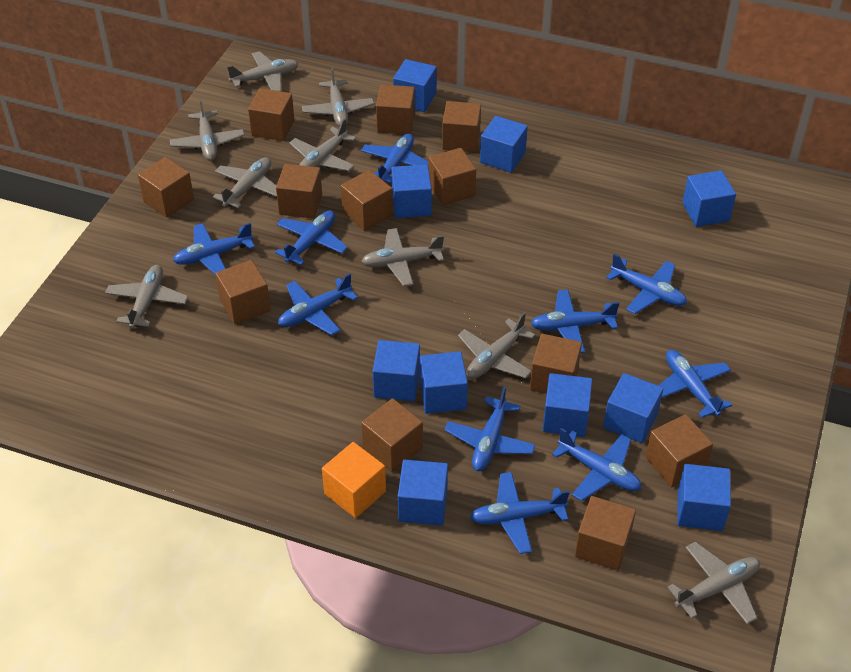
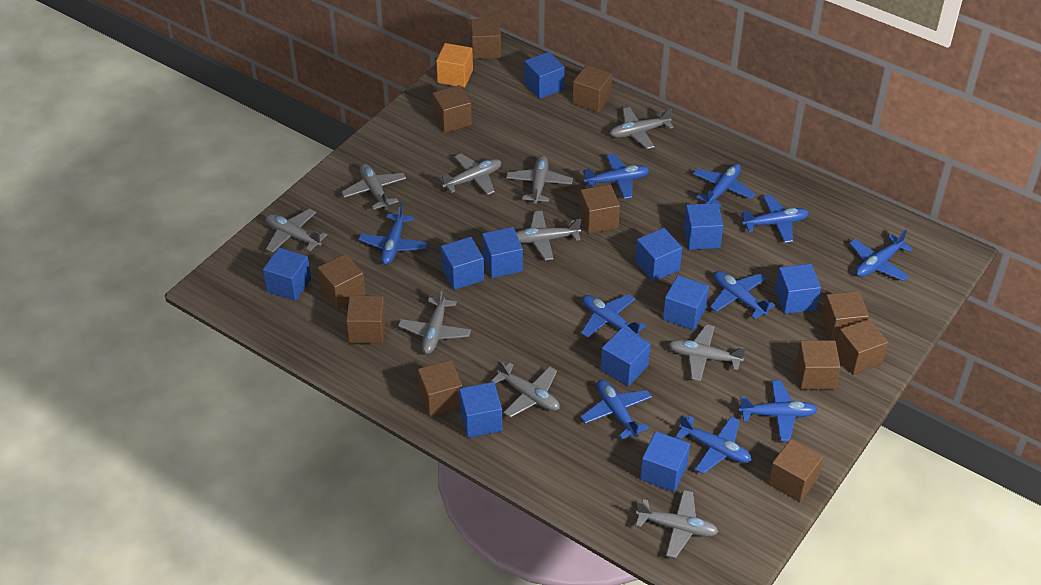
blue cube: [373,340,420,401] [391,165,432,218] [393,59,437,112] [398,459,448,526] [420,351,468,414] [480,116,528,173] [543,373,592,437] [603,373,663,443] [677,464,731,531] [682,170,736,227] = 10 -> [263,247,311,301] [441,237,484,290] [459,382,502,438] [482,227,523,278] [525,52,565,99] [601,327,650,386] [635,228,682,282] [640,431,690,492] [663,275,709,330] [684,203,723,250] [775,264,821,314] = 11
brown cube: [138,157,194,217] [215,260,271,324] [248,88,294,141] [276,164,322,219] [341,170,393,231] [361,398,423,472] [376,84,415,134] [428,148,476,206] [442,101,481,152] [530,334,582,394] [575,496,636,571] [646,414,713,487] = 12 -> [318,254,366,309] [346,296,386,344] [418,360,462,417] [432,85,472,133] [471,18,501,59] [572,65,612,113] [580,184,620,234] [768,439,823,502] [796,340,840,390] [822,291,869,341] [836,319,888,375] = 11
grey plane: [105,265,188,329] [170,99,245,161] [213,157,277,208] [227,51,299,91] [289,118,356,171] [302,67,374,127] [361,228,444,286] [458,312,535,379] [667,542,760,624] = 9 -> [266,209,327,253] [341,163,406,210] [398,287,471,354] [438,153,501,195] [491,360,560,418] [506,155,573,204] [516,211,581,260] [610,107,674,149] [636,490,718,558] [668,325,746,381] = 10

